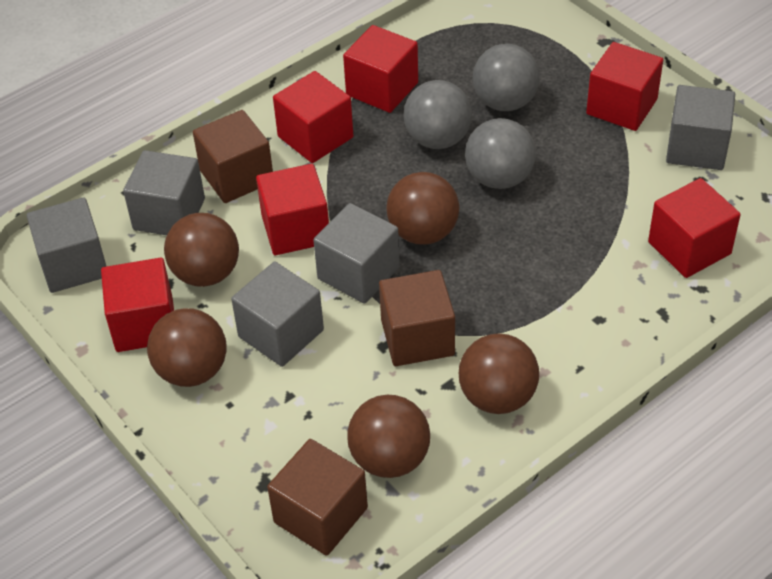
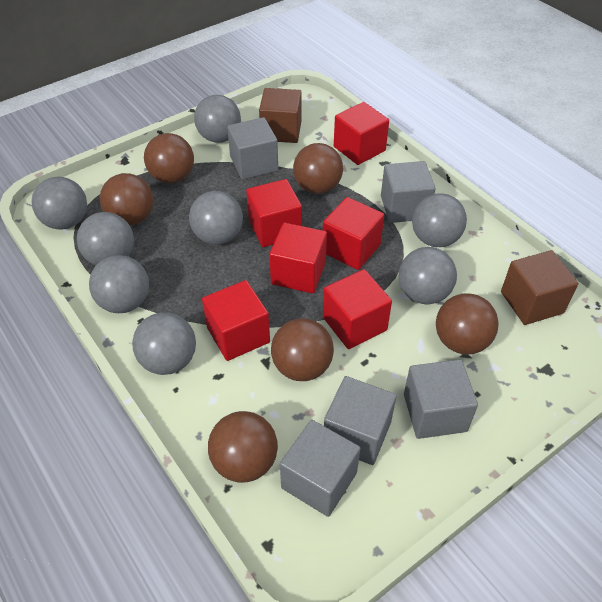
brown ball: [147,308,227,387] [164,213,239,287] [347,395,430,478] [386,172,459,245] [459,333,539,414] = 5 -> [100,173,153,226] [144,133,194,183] [208,411,278,483] [271,318,334,381] [293,143,343,194] [436,293,499,354] = 6
brown cube: [193,110,273,203] [267,439,368,556] [379,270,455,366] = 3 -> [259,88,302,143] [501,250,578,325] = 2
grey ball: [403,80,472,149] [465,118,536,189] [472,44,540,111] = 3 -> [32,177,87,230] [77,212,134,265] [89,255,149,313] [132,312,196,375] [189,191,243,245] [194,95,241,142] [398,247,457,304] [412,193,467,247] = 8

